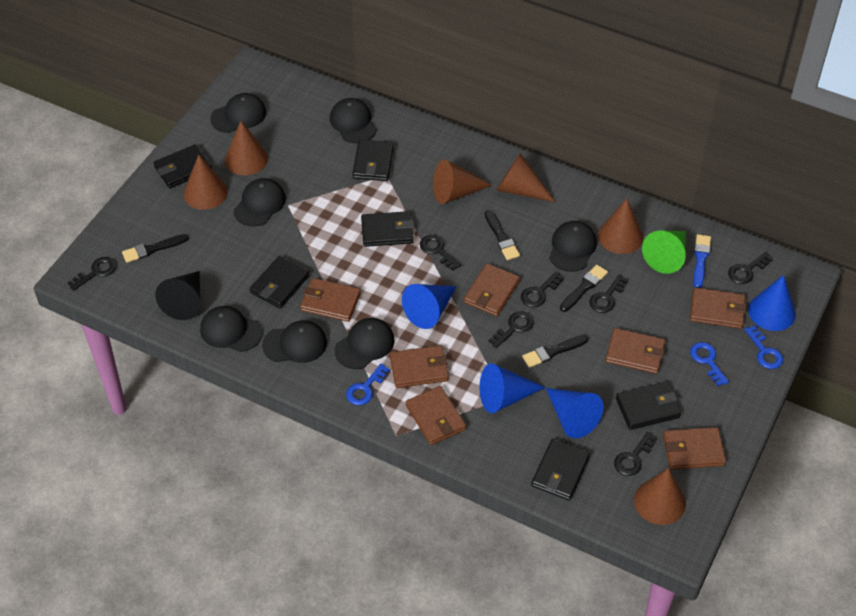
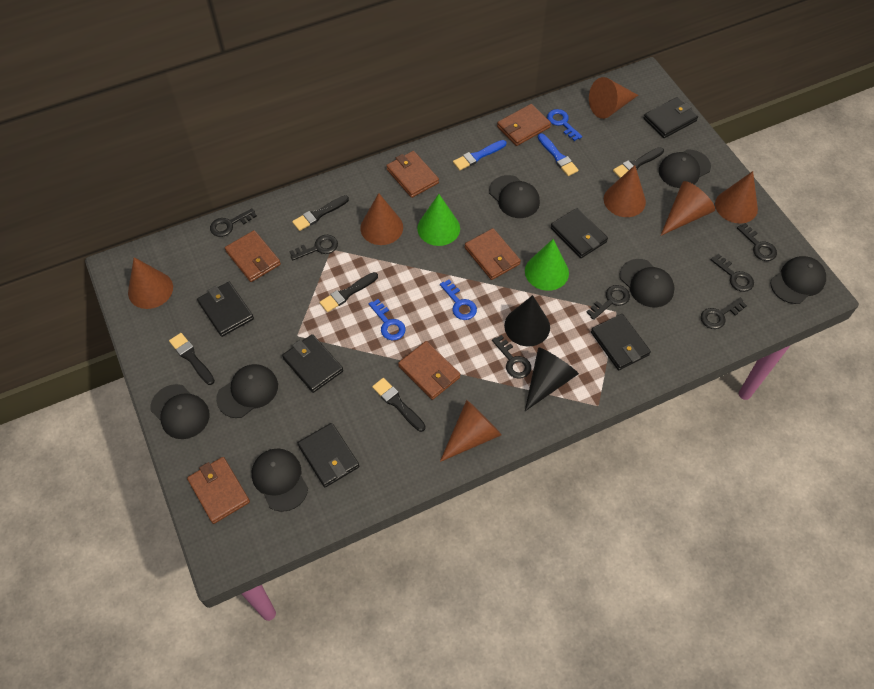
black brush: [122,234,189,263] [485,210,520,260] [522,335,588,368] [560,265,608,312] = 4 -> [169,333,215,385] [292,195,349,231] [320,272,378,312] [372,378,426,432] [613,147,664,178] = 5
black cone: [155,271,200,320] = 1 -> [504,295,550,346] [525,347,579,411] = 2
blue brush: [693,234,711,288] = 1 -> [453,140,506,170] [538,133,579,176] = 2
blue cone: [402,284,456,329] [480,363,546,413] [546,388,603,438] [748,275,796,331] = 4 -> none = 0
brown cone: [183,155,228,210] [225,121,268,175] [433,159,492,204] [496,153,555,202] [598,199,643,254] [634,468,686,525] = 6 -> [128,257,173,309] [360,193,403,245] [440,400,502,462] [589,77,638,119] [604,165,646,217] [660,181,715,236] [715,171,758,223] = 7
brown wallet: [300,278,361,322] [390,345,449,388] [406,386,466,445] [464,263,520,316] [606,328,665,374] [663,427,726,469] [690,287,747,329] = 7 -> [187,457,250,524] [225,230,281,282] [386,151,439,198] [398,341,460,400] [465,228,521,280] [497,104,551,146] = 6
green cone: [642,231,686,274] = 1 -> [417,194,460,246] [525,239,569,291] = 2

